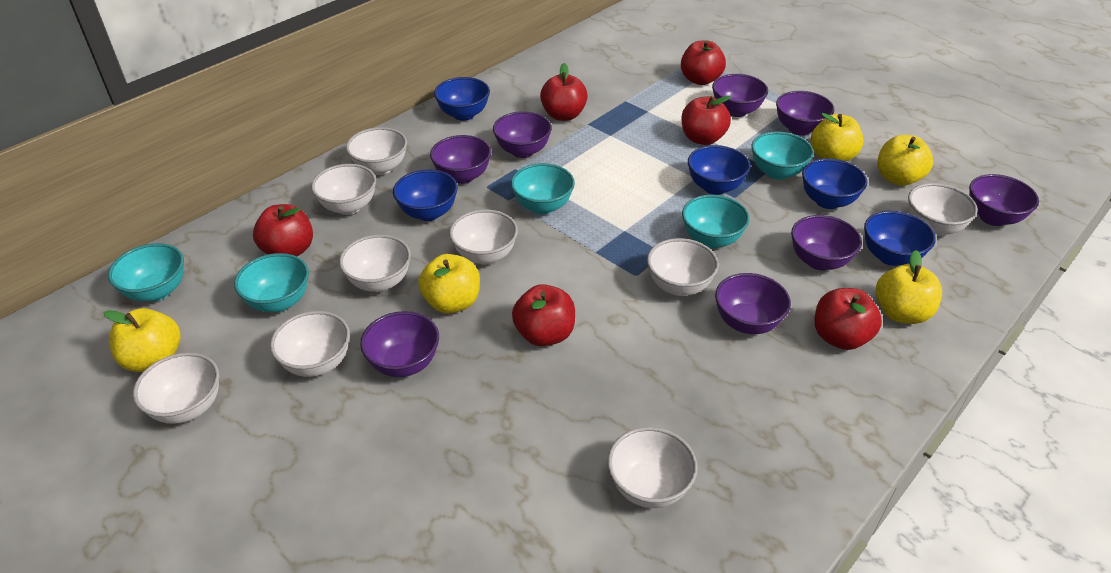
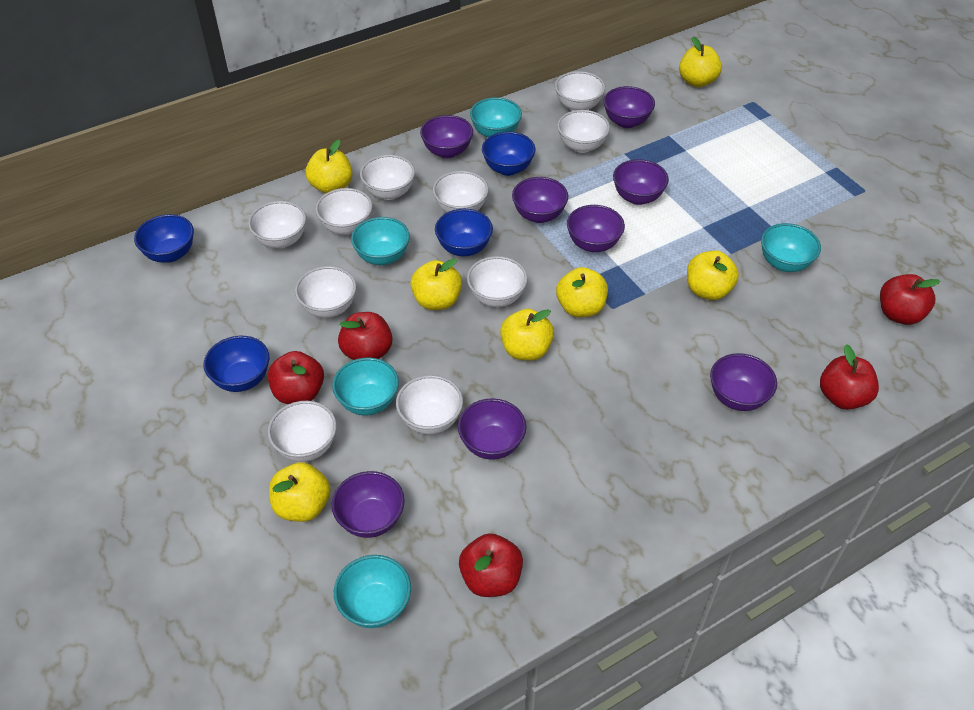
blue bowl: [393,169,458,221] [434,77,490,121] [688,145,750,195] [802,159,867,209] [864,211,936,266] = 5 -> [134,214,194,263] [204,336,269,392] [435,209,493,256] [482,132,536,176] = 4
red apple: [253,204,313,256] [512,284,575,346] [540,63,588,121] [681,40,726,85] [681,96,731,145] [815,288,882,350] = 6 -> [268,351,324,404] [338,312,393,360] [459,533,523,597] [820,344,879,410] [880,274,940,325] = 5
white bowl: [133,352,219,424] [270,311,350,377] [311,164,376,215] [339,235,411,292] [346,127,407,175] [449,209,518,265] [608,427,697,508] [647,238,719,296] [908,183,978,236] = 9 -> [248,201,306,248] [267,401,337,462] [295,266,356,318] [315,188,373,235] [360,155,415,200] [396,375,463,434] [433,171,489,212] [467,256,528,307] [555,71,605,111] [557,110,610,153] = 10
yellow apple: [104,308,181,372] [418,254,480,313] [811,113,864,161] [876,250,942,324] [877,135,933,186] = 5 -> [269,462,330,522] [306,140,352,193] [410,259,462,310] [500,309,554,361] [556,267,608,317] [679,37,722,87] [687,250,739,300] = 7

